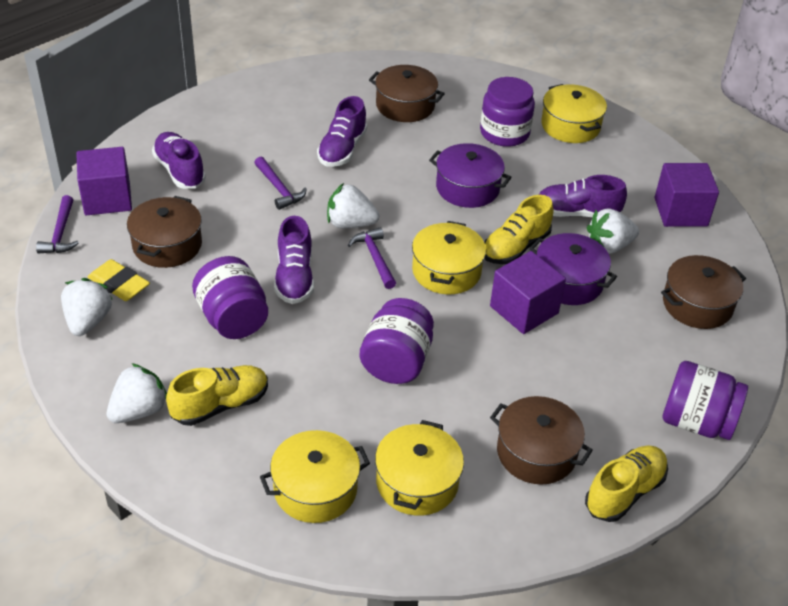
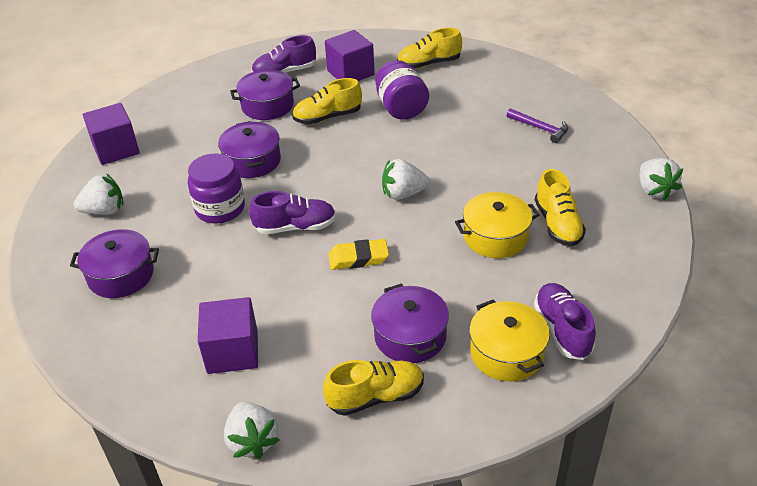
brown pot: [127,196,202,268] [369,65,445,122] [490,396,593,485] [661,255,746,329] = 4 -> none = 0
purple hammer: [36,195,79,254] [254,157,307,210] [348,227,396,289] = 3 -> [507,108,569,143] = 1
purple jar: [192,256,268,339] [360,298,434,384] [480,77,535,147] [663,361,748,440] = 4 -> [188,153,245,224] [375,60,429,120] = 2
purple pot: [429,143,512,208] [529,233,617,305] = 2 -> [70,229,159,298] [218,121,281,178] [230,69,300,120] [371,283,449,363] = 4
purple shoe: [152,132,206,189] [274,216,314,304] [317,96,367,167] [539,175,627,217] = 4 -> [249,191,336,234] [251,35,316,73] [534,283,596,360] = 3
yellow pot: [260,430,370,523] [375,420,464,516] [412,221,486,294] [541,84,607,143] = 4 -> [455,192,539,258] [469,300,550,381] = 2
yellow shoe: [166,365,268,426] [484,195,553,264] [585,446,668,522] = 3 -> [292,78,362,124] [323,360,424,416] [397,28,462,68] [535,169,586,246] = 4

